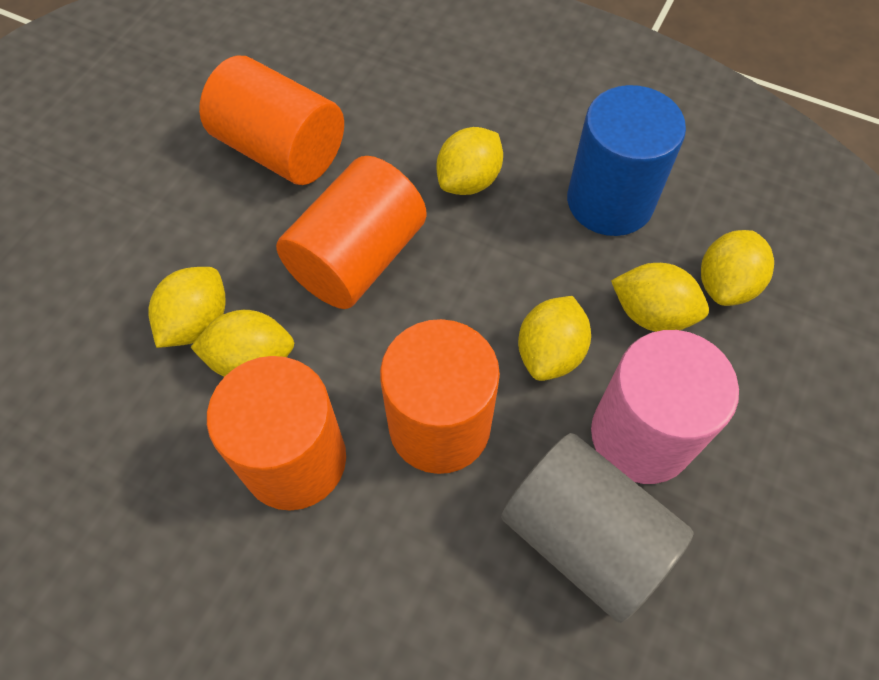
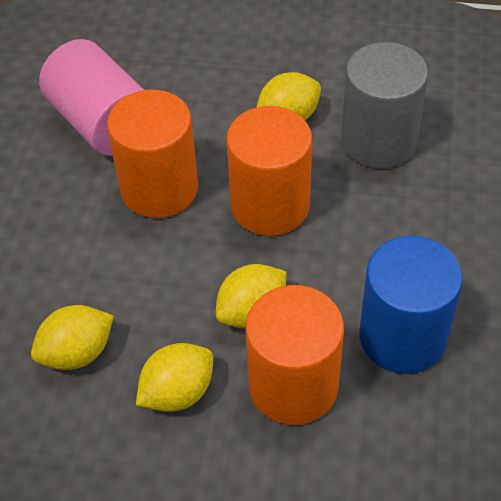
orange cylinder: [199,56,344,185] [207,356,346,511] [276,156,426,309] [380,319,500,474] = 4 -> [107,90,198,218] [226,106,312,236] [246,285,344,425] = 3
yellow lemon: [148,267,226,348] [190,310,294,377] [437,127,503,195] [518,296,591,381] [611,263,709,332] [701,230,774,306] = 6 -> [31,305,114,370] [136,343,213,412] [216,264,286,329] [256,72,321,120] = 4

